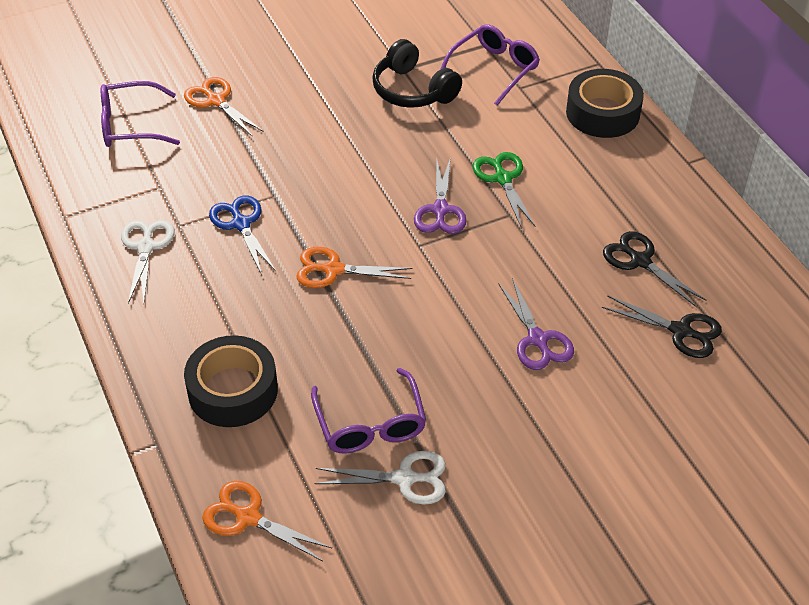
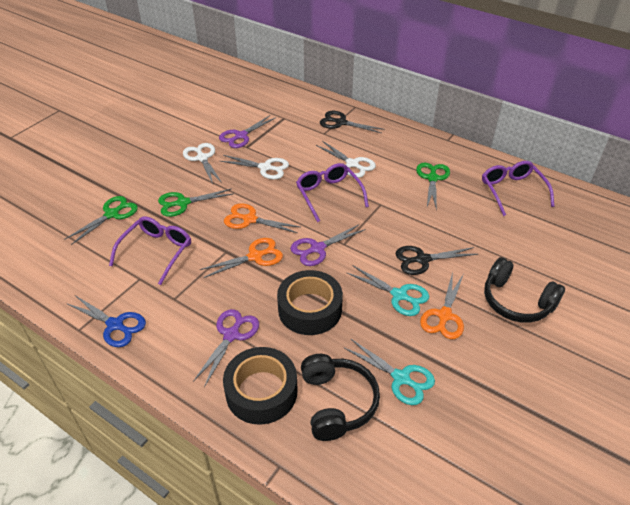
black headphones: [372,39,462,108] = 1 -> [301,354,380,441] [484,257,565,323] = 2
green scissors: [473,152,535,229] = 1 -> [64,196,138,245] [158,189,233,217] [416,163,450,211] = 3
purple scissors: [414,157,467,234] [498,278,574,370] = 2 -> [193,309,259,387] [219,115,275,148] [290,224,366,266] = 3
turquoise scissors: none = 0 -> [343,339,435,405] [347,266,429,316] = 2
white scissors: [121,220,174,304] [314,451,446,505] = 2 -> [183,143,222,184] [220,155,289,180] [316,141,376,178] = 3

